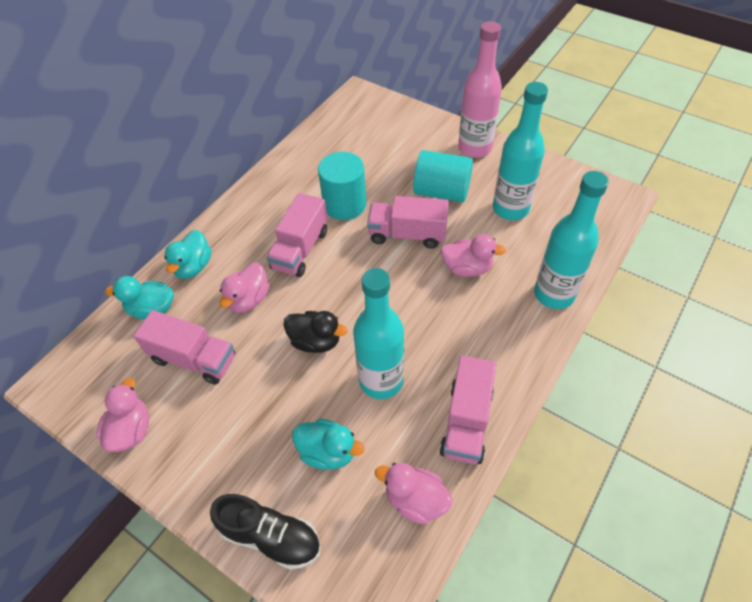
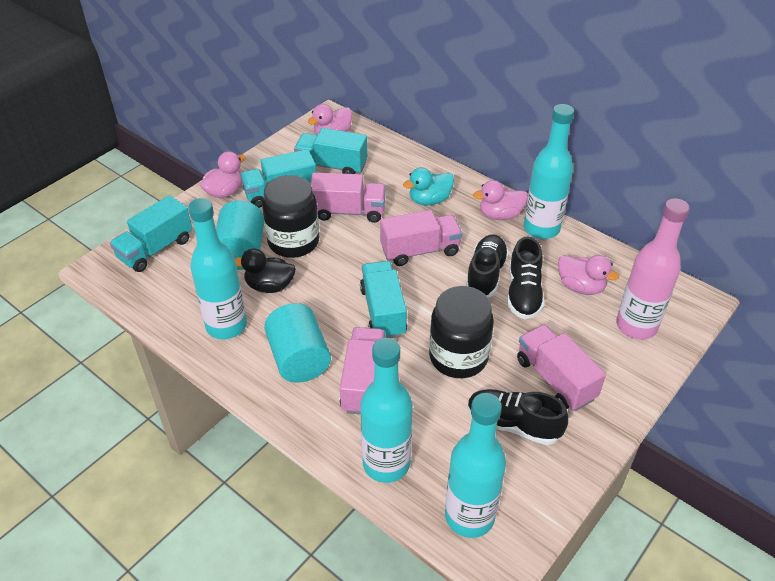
black jar: none = 0 -> [262,175,320,258] [429,286,494,378] = 2
black shoe: [210,494,321,570] = 1 -> [466,235,509,297] [468,389,568,445] [507,237,544,319] = 3
turquoise bottle: [353,268,404,399] [493,82,548,220] [534,171,609,309] = 3 -> [188,198,247,339] [360,338,413,483] [445,393,506,538] [524,104,574,239] = 4
turquoise duck: [105,276,174,320] [164,230,211,279] [292,419,364,470] = 3 -> [403,167,454,206] = 1
turquoise truck: none = 0 -> [110,195,192,272] [240,149,316,208] [294,128,368,174] [360,261,407,338] = 4

